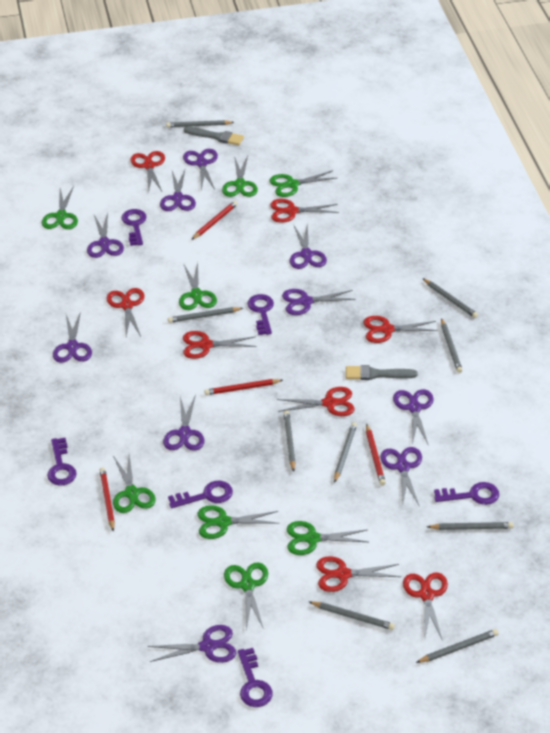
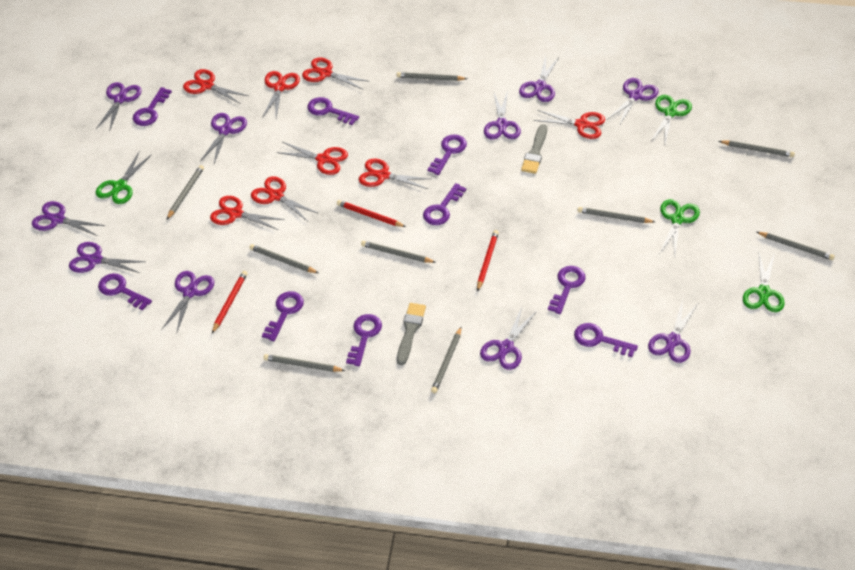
green scissors: [42,186,78,229] [113,455,156,513] [179,262,217,310] [198,505,280,539] [222,156,258,197] [224,562,268,629] [269,170,337,197] [287,521,368,555] = 8 -> [95,151,152,204] [651,95,692,144] [660,199,700,254] [743,253,785,312] = 4
purple key: [47,438,77,486] [122,209,146,246] [168,481,233,508] [238,648,273,707] [247,294,274,335] [434,482,499,505] = 6 -> [98,273,152,311] [133,87,172,126] [262,291,304,341] [307,97,359,125] [346,314,382,366] [423,183,466,225] [428,134,467,175] [548,266,586,314] [574,323,638,357] = 9
red pencil: [100,467,115,531] [191,201,238,240] [204,379,283,395] [366,424,386,485] = 4 -> [212,271,247,333] [337,200,406,227] [477,230,499,292] = 3

